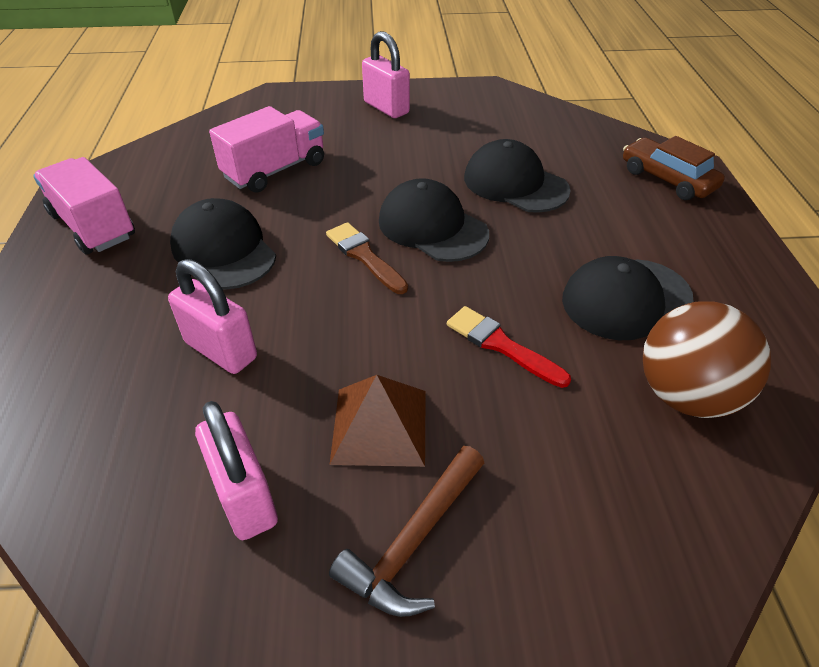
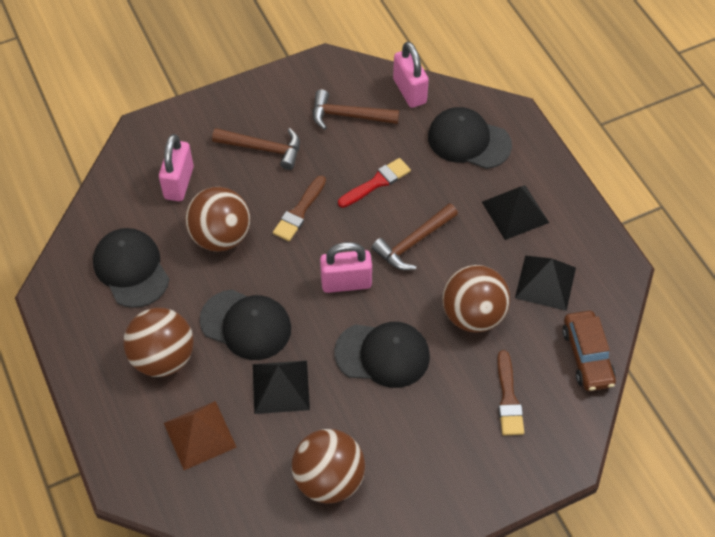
black pyramid: none = 0 -> [253,361,310,414] [482,185,549,240] [515,256,576,311] = 3
brown ball: [643,301,771,418] = 1 -> [123,308,194,377] [185,187,251,252] [292,429,365,503] [442,265,510,333] = 4
brown brush: [326,222,408,294] = 1 -> [273,175,326,241] [497,350,524,435] = 2
brown hammer: [329,446,484,617] = 1 -> [212,128,300,170] [313,90,399,130] [372,203,458,270] = 3
pink truck: [33,157,135,254] [209,106,324,193] = 2 -> none = 0

